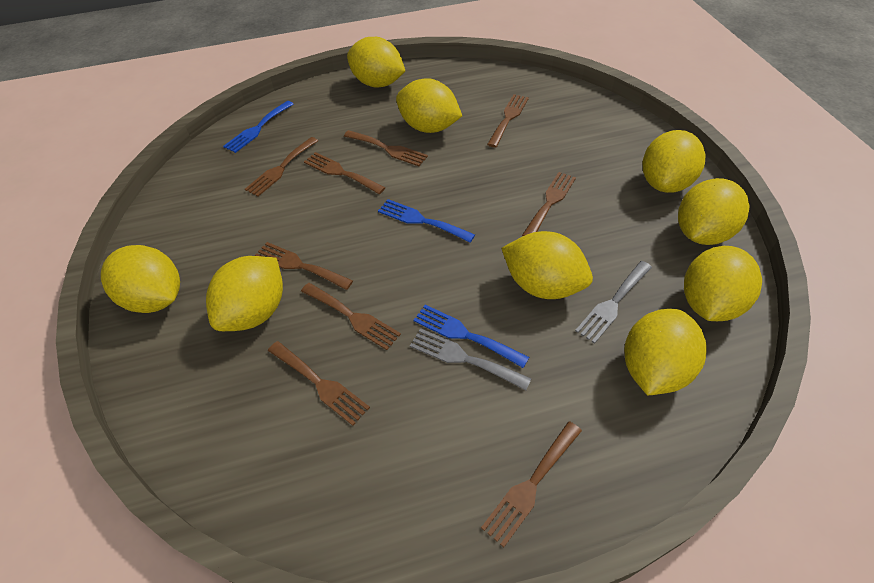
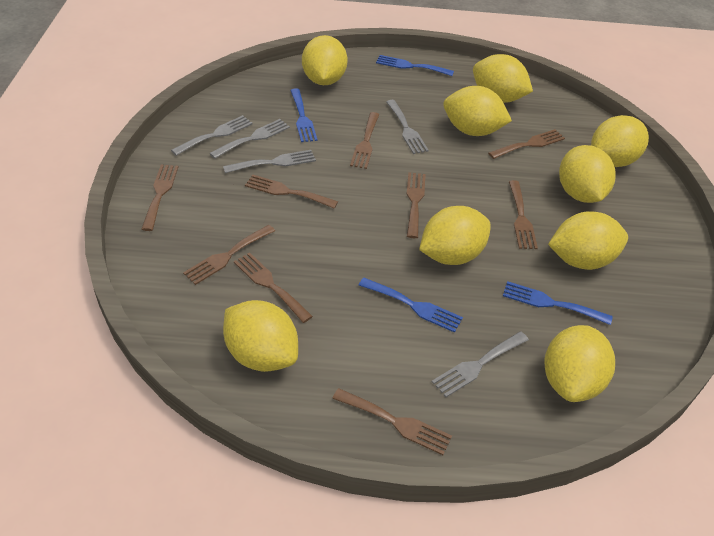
blue fork: [223,101,294,153] [378,199,475,243] [414,305,529,368] = 3 -> [290,88,317,142] [359,277,463,333] [376,55,454,76] [503,281,613,325] = 4
grey fork: [410,328,531,390] [575,261,652,344] = 2 -> [171,115,253,156] [209,119,290,159] [223,150,316,173] [386,100,429,154] [432,331,529,397] = 5

